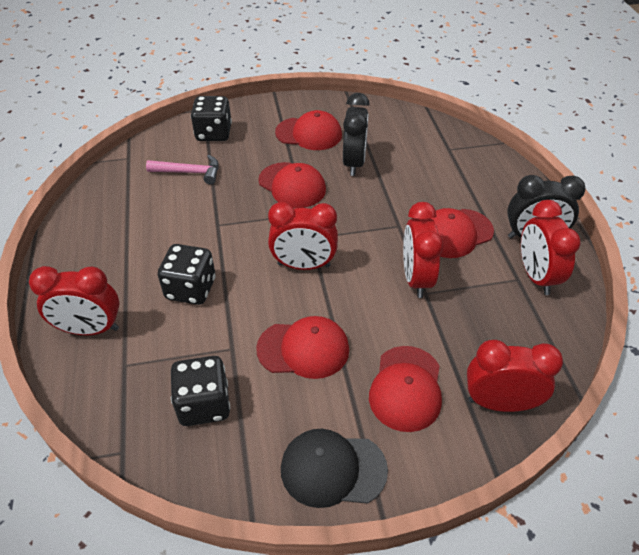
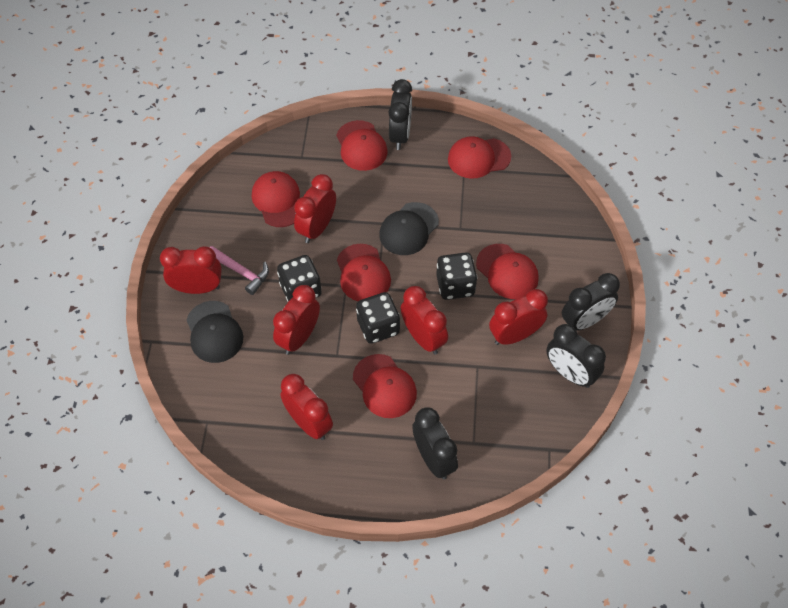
black cap: [281,429,388,508] = 1 -> [186,301,243,363] [379,202,439,255] = 2
black clock: [343,93,370,176] [507,175,585,238] = 2 -> [389,79,412,150] [412,407,458,479] [546,324,606,388] [562,273,620,331] = 4
red cap: [256,316,349,379] [258,162,326,208] [275,110,342,150] [369,346,442,432] [430,208,494,258] = 5 -> [252,171,300,227] [336,120,388,171] [337,244,391,301] [353,354,417,418] [448,136,511,179] [476,244,539,299] = 6
red clock: [29,266,119,335] [268,202,338,270] [403,202,443,298] [467,340,563,412] [521,200,581,295] = 5 -> [160,246,222,294] [273,285,320,355] [280,374,333,440] [294,174,336,243] [401,286,448,354] [489,289,548,345] = 6

